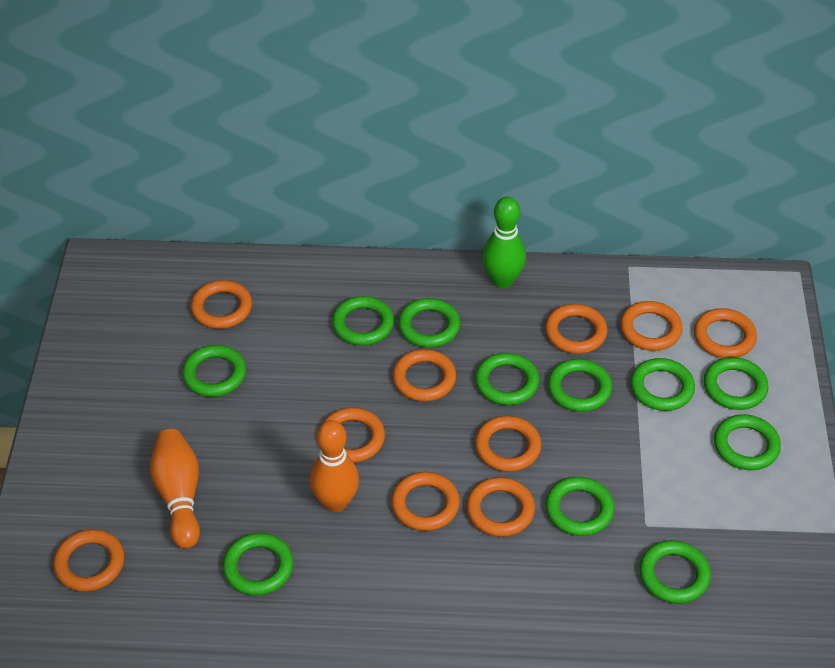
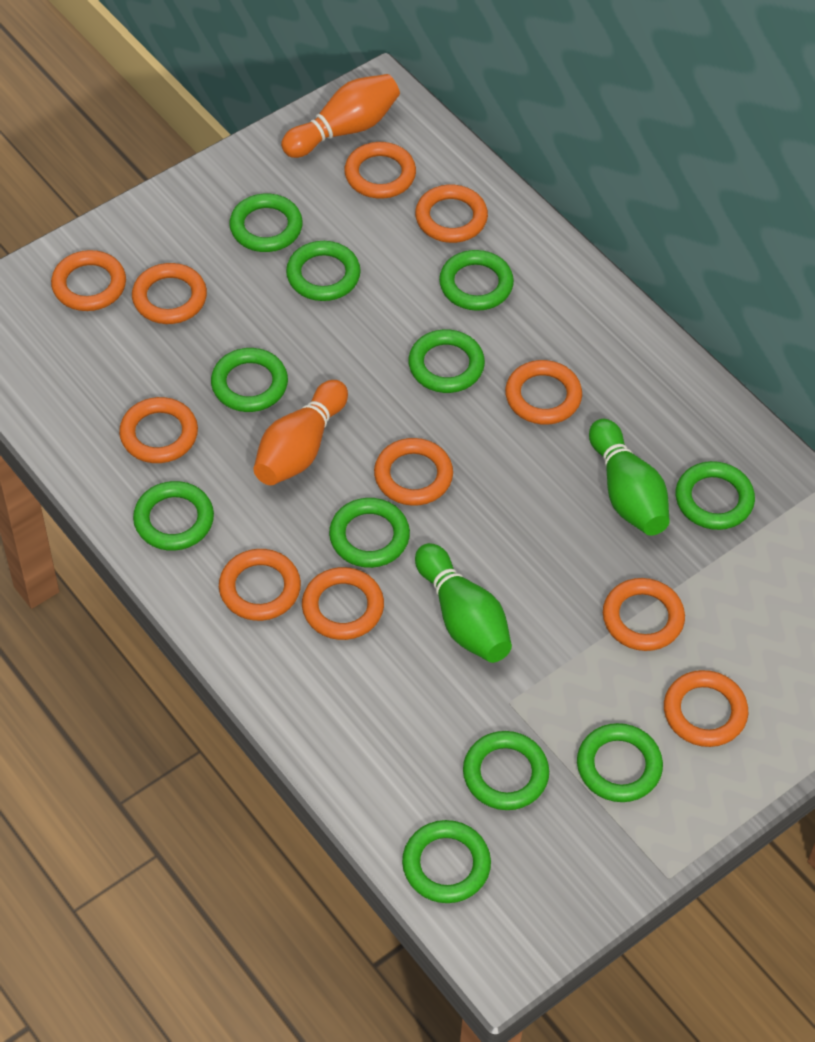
green bowling pin: [482,197,526,289] = 1 -> [415,543,512,663] [589,419,670,536] = 2
orange ring: [53,529,124,592] [191,280,252,329] [323,407,385,463] [391,472,460,531] [392,349,456,402] [466,477,535,537] [475,416,541,472] [545,304,607,354] [620,301,683,351] [694,308,757,358] = 10 -> [51,250,126,311] [119,397,198,463] [132,263,207,324] [219,549,301,621] [302,567,384,640] [344,142,416,199] [374,438,453,506] [415,185,488,243] [505,360,582,425] [603,578,685,651] [664,670,748,747] = 11

